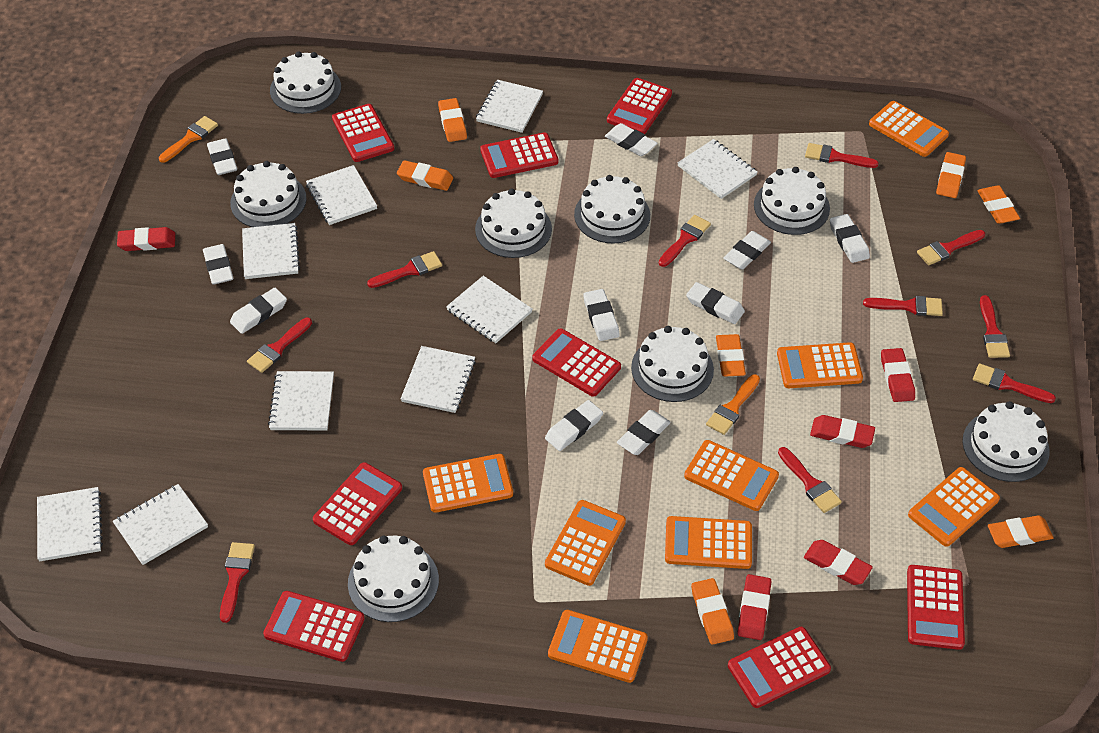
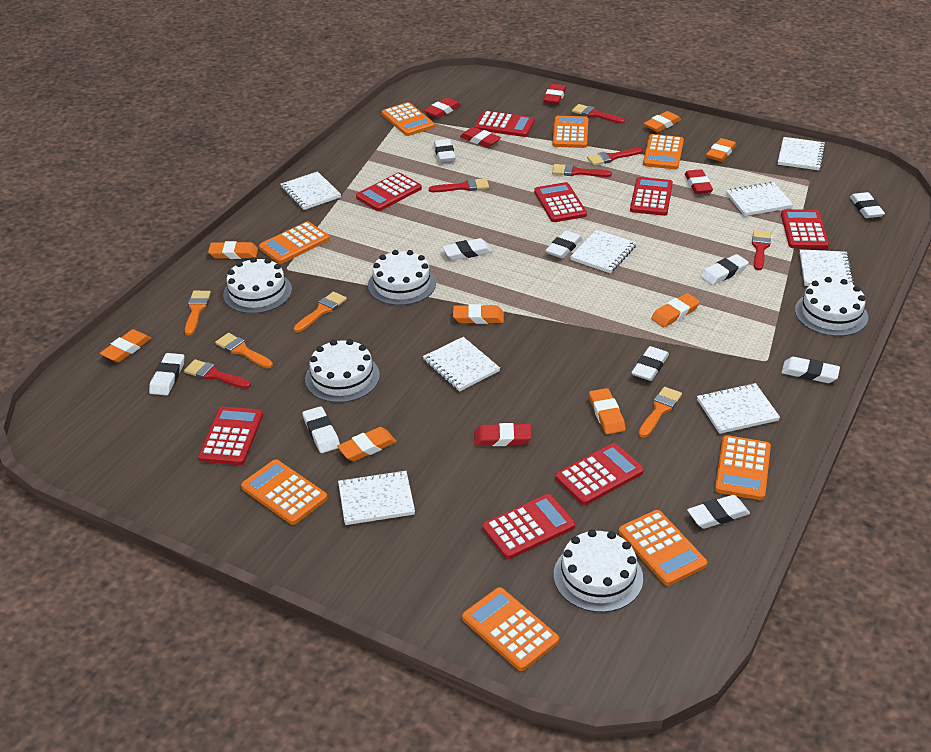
orange brush: [159,116,218,163] [706,374,760,435] = 2 -> [185,291,211,335] [215,333,273,369] [294,292,347,332] [638,387,682,438] = 4
orange eraser: [397,160,453,191] [438,98,467,142] [691,578,734,645] [716,334,746,377] [936,152,966,198] [977,185,1020,224] [988,515,1053,548] = 7 -> [100,329,151,362] [208,241,258,259] [337,427,397,461] [453,304,504,324] [589,388,626,434] [644,111,681,132] [651,293,700,327] [706,138,736,162] = 8
red brush: [220,542,255,623] [247,318,312,373] [367,251,442,288] [659,215,711,267] [778,447,842,513] [805,143,879,168] [863,296,943,316] [917,230,985,265] [973,363,1056,403] [980,295,1010,358] = 10 -> [184,359,251,389] [429,178,489,192] [552,164,612,177] [572,104,625,124] [587,147,643,165] [752,230,771,270] = 6
white cake: [230,161,307,227] [270,52,341,114] [348,535,439,622] [475,188,552,258] [574,175,650,244] [631,326,714,402] [754,167,830,235] [962,401,1050,482] = 8 -> [223,257,292,314] [305,339,380,403] [368,250,436,305] [554,529,643,612] [795,277,868,336] = 5
white notebook: [37,487,103,561] [113,484,208,565] [242,223,300,279] [268,371,334,430] [306,165,377,225] [401,346,476,413] [446,276,533,343] [476,80,543,133] [677,139,758,199] = 9 -> [280,172,341,210] [338,470,415,525] [423,337,500,392] [570,229,636,273] [697,383,780,434] [726,182,794,216] [778,137,826,170] [800,249,854,286] = 8

